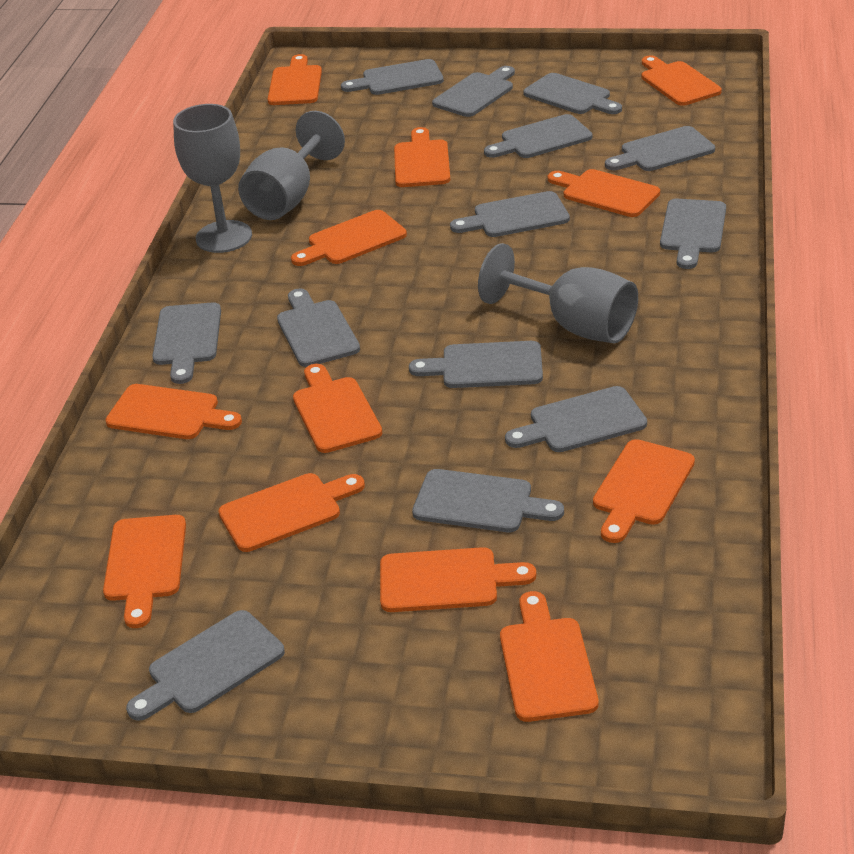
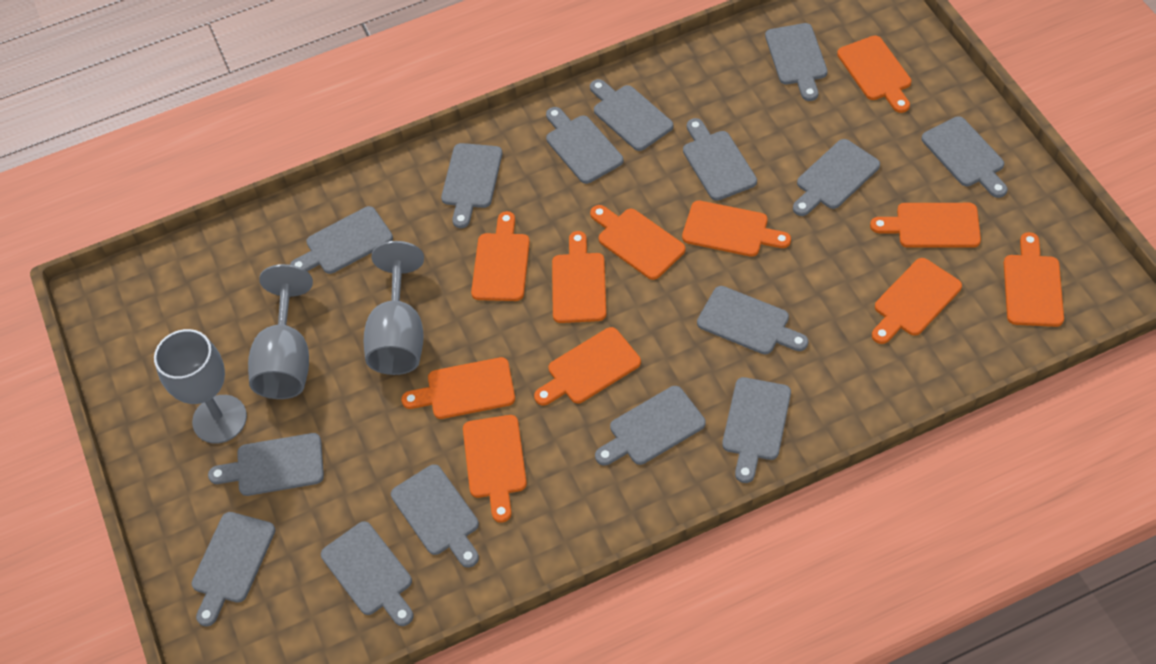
grey cutting board: [126,610,285,721] [152,302,221,384] [277,288,360,367] [341,59,444,95] [409,341,543,388] [412,469,564,532] [432,66,515,117] [450,191,570,237] [484,114,592,158] [505,386,647,452] [523,73,622,114] [605,126,715,171] [660,199,726,269] = 13 -> [192,512,275,626] [208,433,324,496] [290,206,393,274] [321,521,413,626] [391,464,479,568] [441,143,502,228] [546,107,623,184] [590,79,673,151] [595,386,706,465] [683,118,757,201] [697,286,808,355] [722,377,791,483] [765,23,828,101] [793,139,880,216] [921,116,1008,198] = 15
orange cutting board: [103,515,186,628] [105,384,242,439] [218,473,365,552] [268,54,322,105] [291,210,407,266] [293,364,382,453] [380,547,536,612] [394,127,450,187] [500,591,598,722] [548,169,660,217] [593,439,695,543] [642,55,722,106] = 12 -> [401,357,515,419] [463,415,527,522] [471,211,530,301] [534,327,641,405] [552,231,606,323] [590,205,686,280] [682,200,791,257] [837,35,912,113] [870,203,981,248] [872,258,962,344] [1004,232,1064,327] = 11

